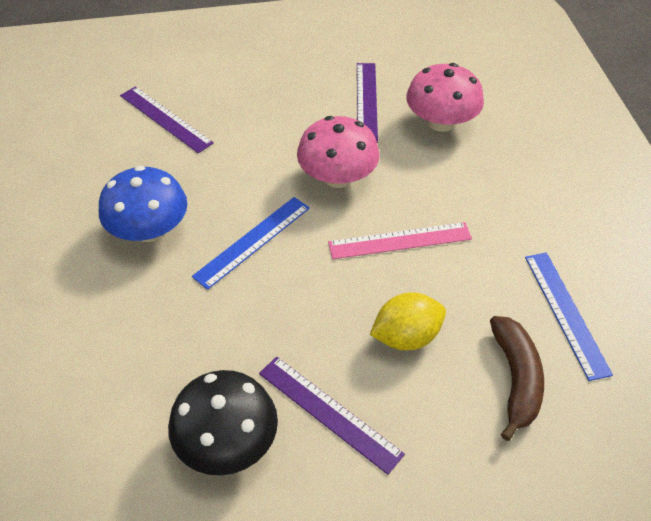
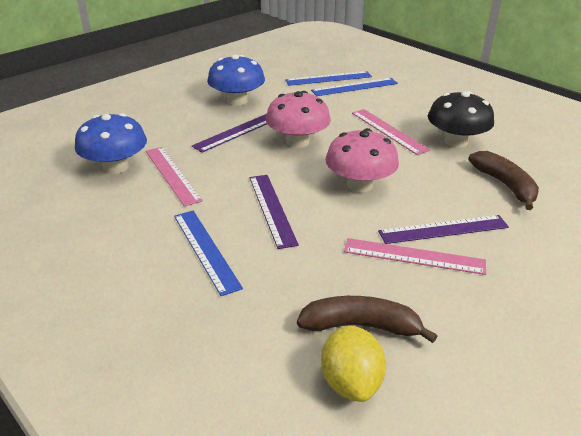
blue mushroom: [99,166,187,242] = 1 -> [75,113,147,174] [207,54,265,106] = 2
blue ruler: [192,197,310,290] [525,253,613,381] = 2 -> [174,211,243,296] [285,71,372,86] [311,78,398,96] = 3
brown banana: [490,316,544,441] = 1 -> [297,296,438,343] [468,151,539,210] = 2
pink ruler: [328,222,472,259] = 1 -> [146,147,203,207] [344,238,486,275] [352,109,430,155] = 3

